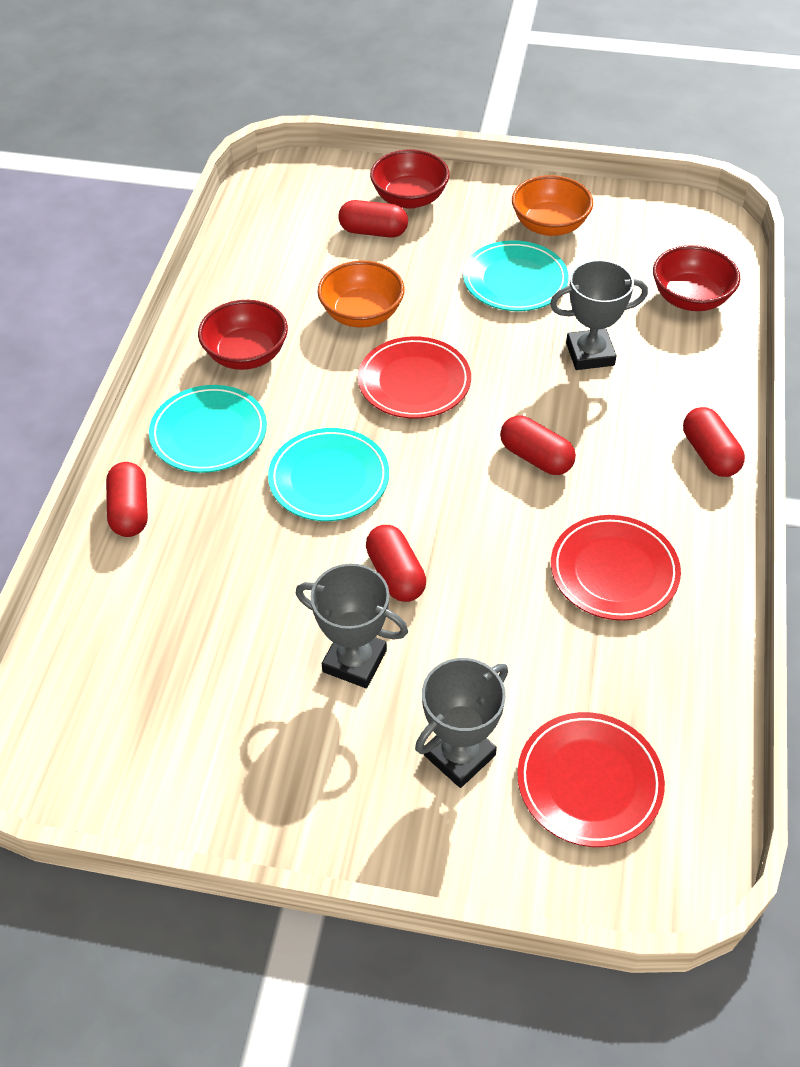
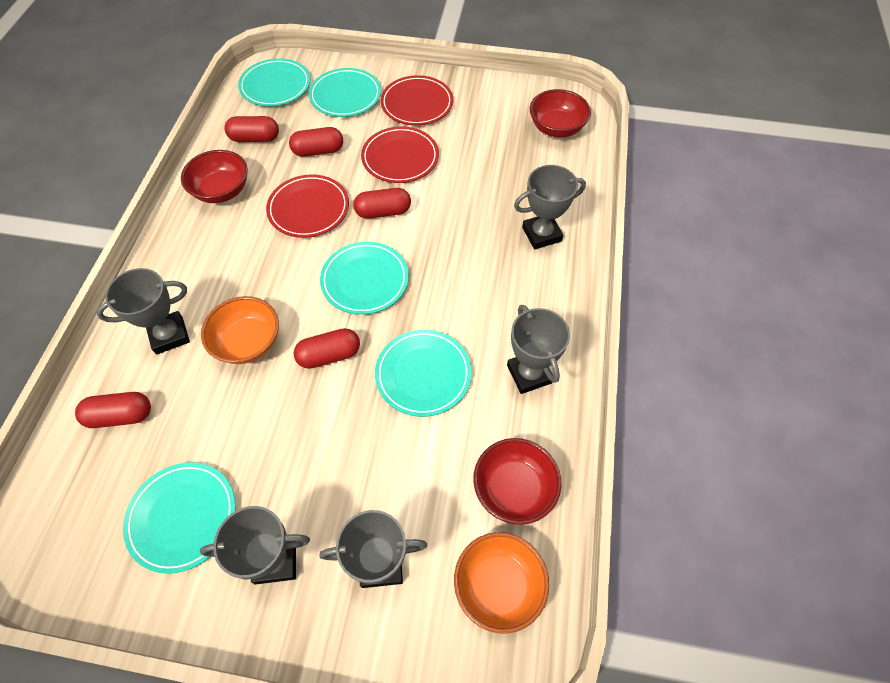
grey trophy: [296,564,408,688] [415,658,508,788] [550,260,648,370] = 3 -> [97,268,190,355] [200,506,310,585] [320,510,427,588] [507,305,570,394] [514,165,586,249] = 5
turquoise plate: [149,385,267,473] [268,428,389,521] [463,240,569,311] = 3 -> [123,462,236,574] [238,58,310,106] [309,68,381,117] [320,242,409,315] [375,330,472,417] = 5

